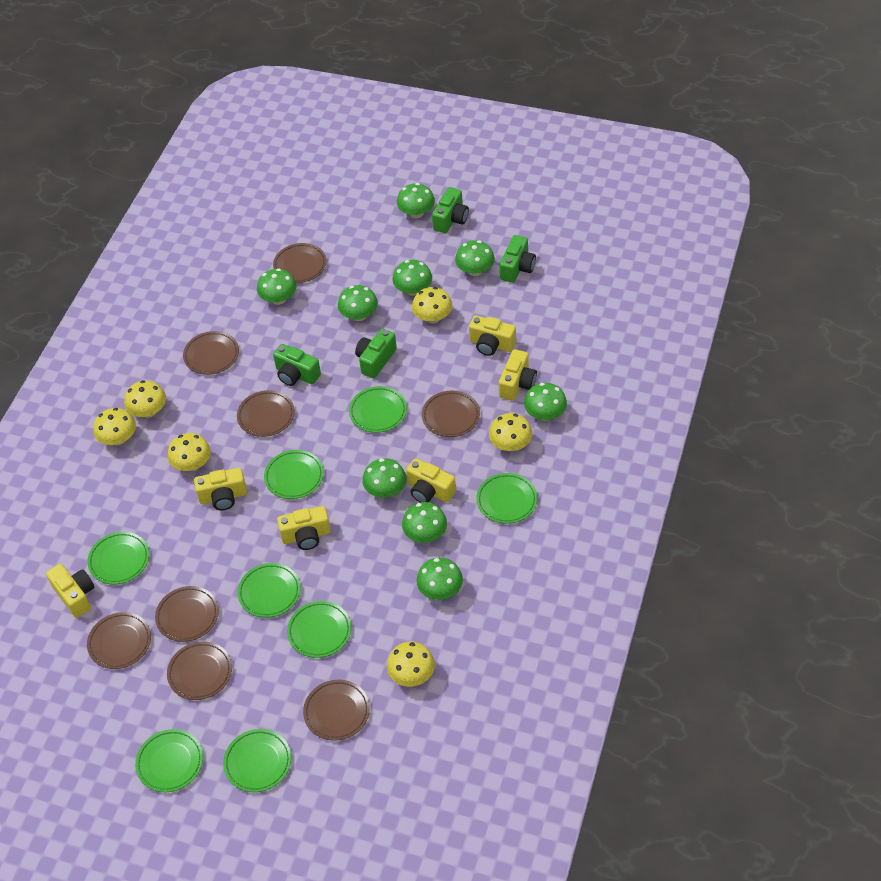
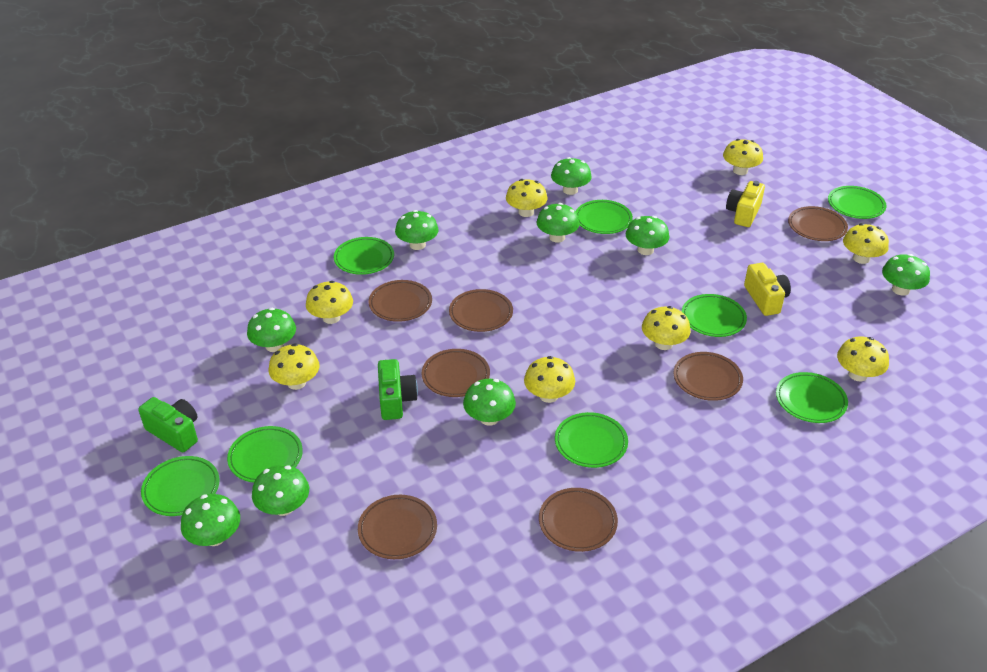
brown plate: [87,612,151,669] [155,586,219,642] [167,641,232,700] [183,331,239,375] [237,390,295,437] [273,243,327,283] [303,680,370,741] [422,391,480,437] = 8 -> [358,495,437,559] [369,280,432,322] [422,349,490,397] [449,289,513,332] [539,488,618,552] [674,352,743,401] [788,206,848,241] = 7
green camera: [273,344,321,386] [355,329,397,378] [432,187,469,233] [500,235,536,283] = 4 -> [138,397,198,452] [378,359,418,420] = 2
yellow camera: [46,564,94,618] [194,468,247,510] [277,506,331,550] [406,458,456,502] [469,315,516,356] [499,349,537,401] = 6 -> [726,181,765,227] [744,263,791,316] = 2
yellow mushroom: [93,408,136,446] [124,380,166,418] [168,433,211,471] [387,642,435,687] [412,287,452,323] [489,413,532,451] = 6 -> [268,344,319,390] [306,281,353,324] [506,179,547,217] [524,356,575,403] [642,306,691,350] [723,139,763,175] [837,337,889,381] [843,223,889,264] = 8

